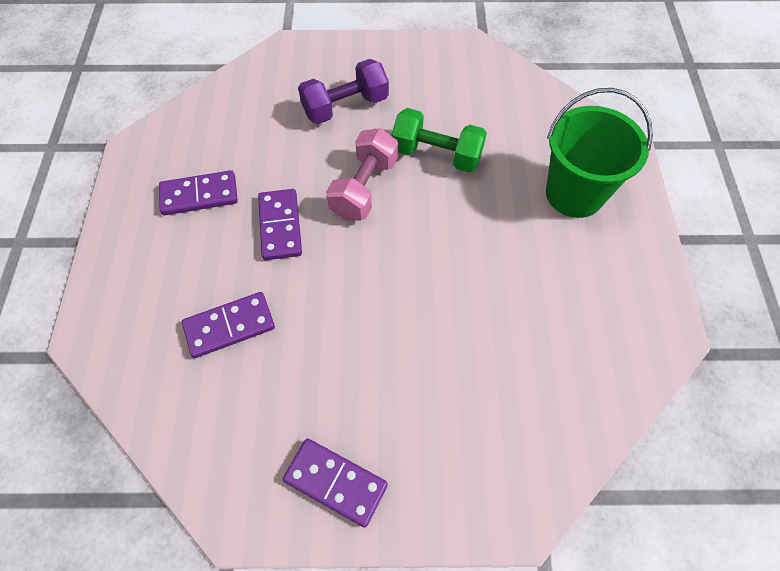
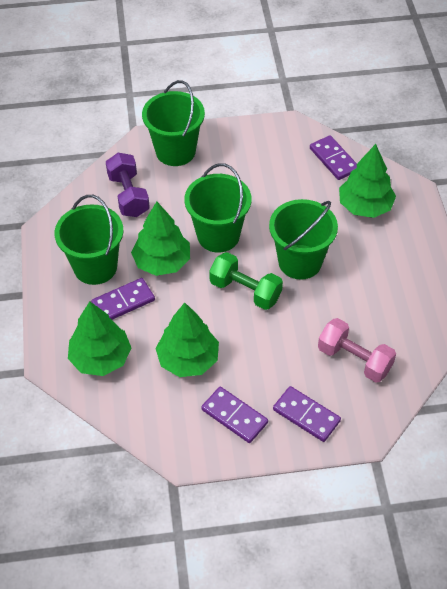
green bucket: [546,88,653,218] = 1 -> [55,195,123,285] [142,80,205,166] [184,163,251,252] [269,199,338,280] = 4
green tree: none = 0 -> [68,301,131,376] [131,202,190,276] [155,303,219,377] [339,144,396,218] = 4

